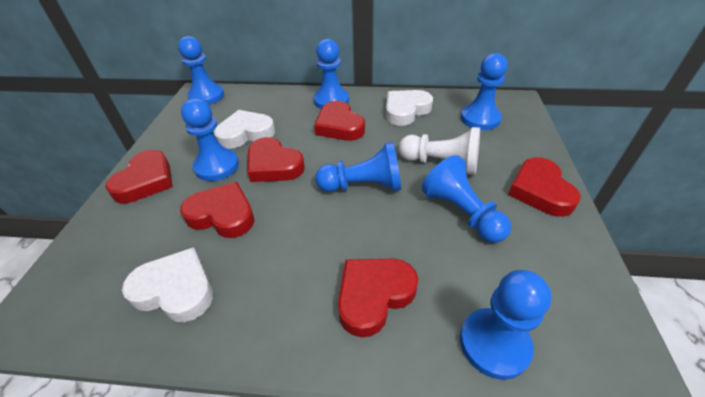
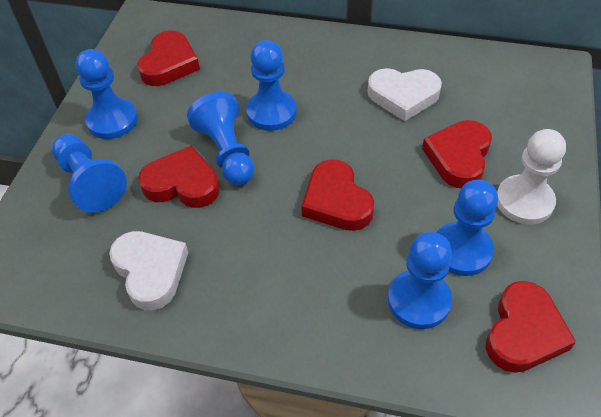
blue pawn: [178,36,224,105] [181,98,239,181] [313,39,349,109] [315,142,401,192] [422,155,511,243] [460,270,552,380] [461,53,507,130] = 7 -> [52,134,127,213] [76,49,138,139] [187,92,255,185] [246,40,297,131] [388,232,452,329] [436,180,498,276] = 6
red heart: [105,150,173,203] [180,182,254,238] [248,137,305,182] [314,101,365,141] [338,259,418,337] [508,157,581,217] = 6 -> [137,30,200,86] [138,146,220,208] [301,159,374,231] [422,120,492,188] [486,281,576,373] = 5
white heart: [122,247,213,322] [214,110,275,149] [386,90,433,126] = 3 -> [109,231,189,310] [368,68,442,121] = 2

